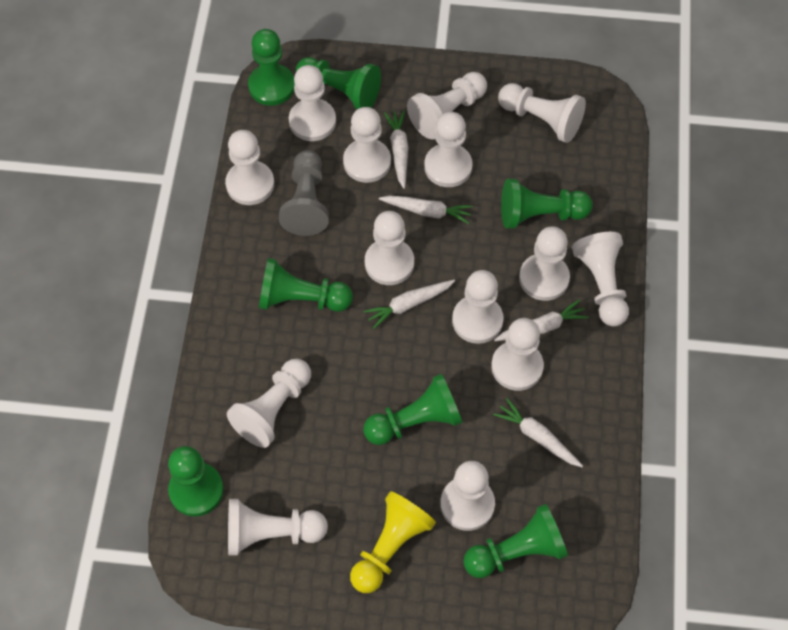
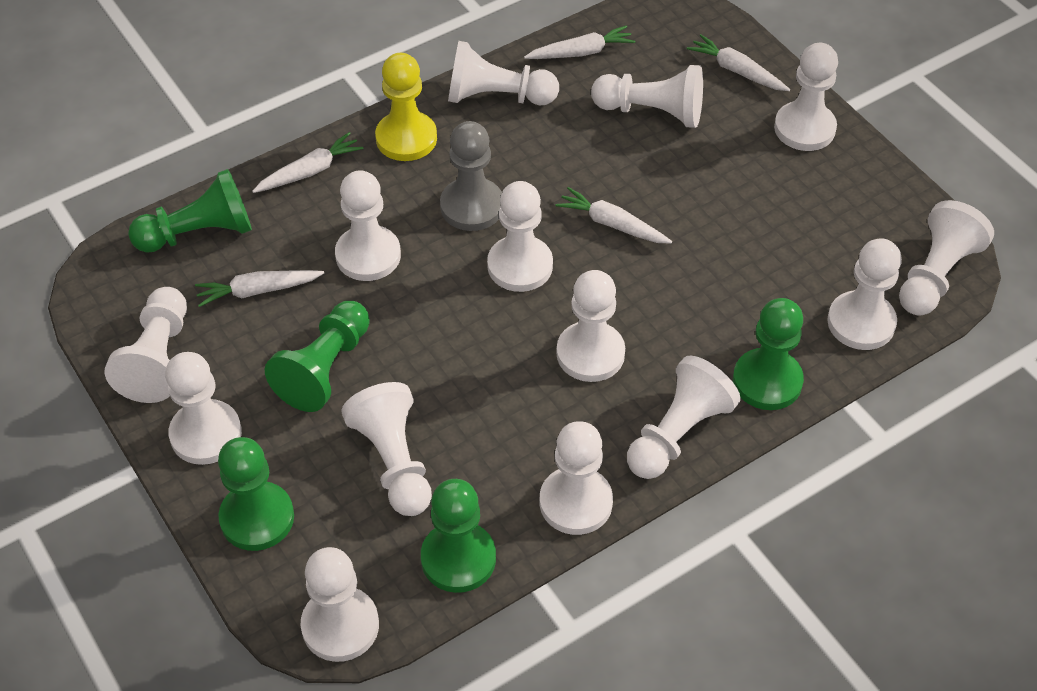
green pawn: [168,446,224,517] [248,29,295,106] [259,258,353,312] [295,57,381,109] [363,374,462,445] [463,504,568,578] [501,179,593,229] = 7 -> [128,169,252,253] [218,437,294,551] [265,301,370,412] [421,479,496,593] [733,298,804,410] = 5

